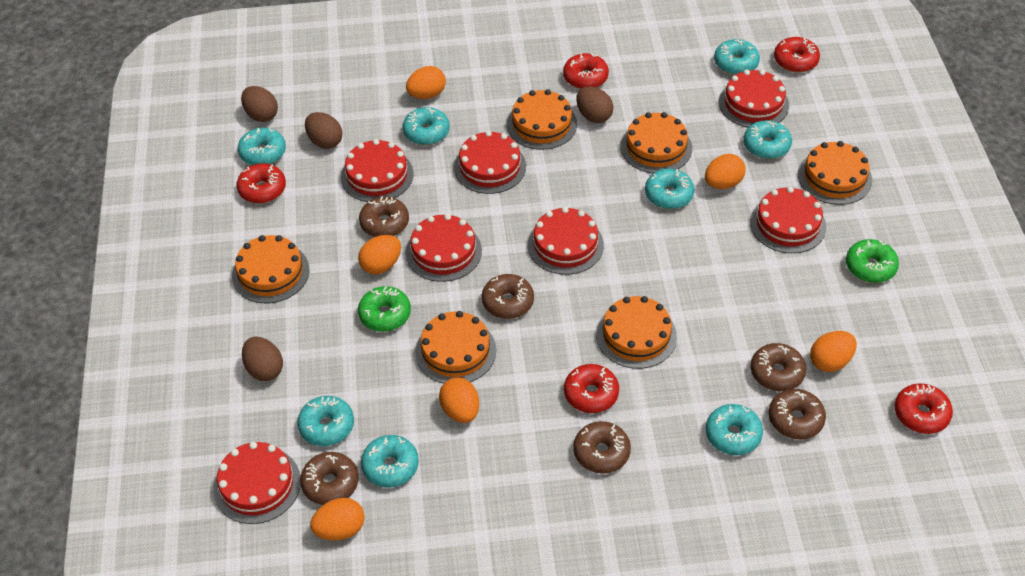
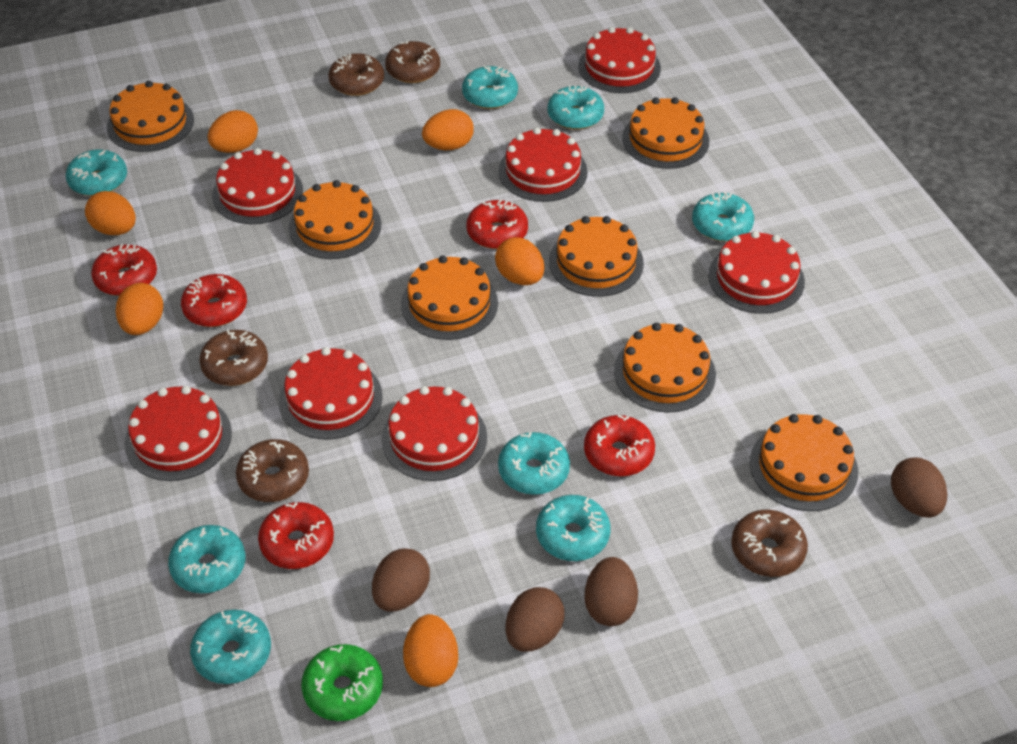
brown donut: [300,452,359,505] [359,196,409,237] [482,274,534,319] [573,421,631,473] [750,343,806,391] [769,389,826,439] = 6 -> [199,329,268,386] [236,439,309,502] [328,53,384,96] [385,40,440,83] [731,510,808,577] = 5
green donut: [358,286,411,332] [846,239,899,283] = 2 -> [301,644,383,721] = 1
orange cake: [232,235,309,304] [415,311,496,384] [507,89,577,150] [596,296,677,369] [620,112,692,173] [798,141,872,205] = 6 -> [107,81,194,152] [289,180,381,259] [401,256,498,340] [549,216,644,297] [614,323,716,413] [622,97,710,169] [750,414,858,511] = 7

